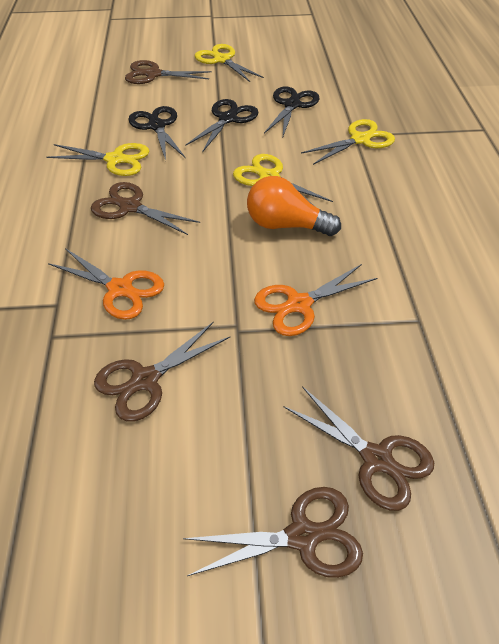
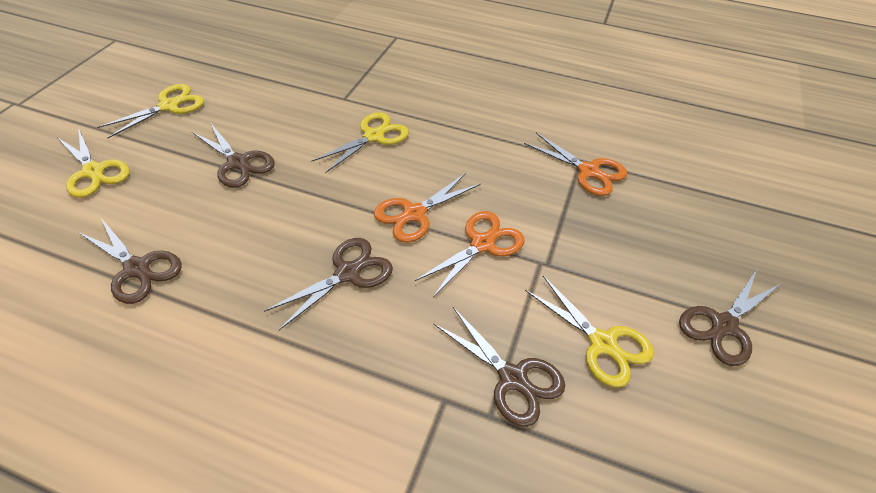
black scissors: [128,106,186,160] [185,99,259,153] [264,86,320,139] = 3 -> none = 0
orange light bulb: [247,176,341,236] = 1 -> none = 0
orange scissors: [48,248,164,320] [254,264,377,336] = 2 -> [374,173,481,242] [415,211,524,297] [524,133,627,196] = 3

